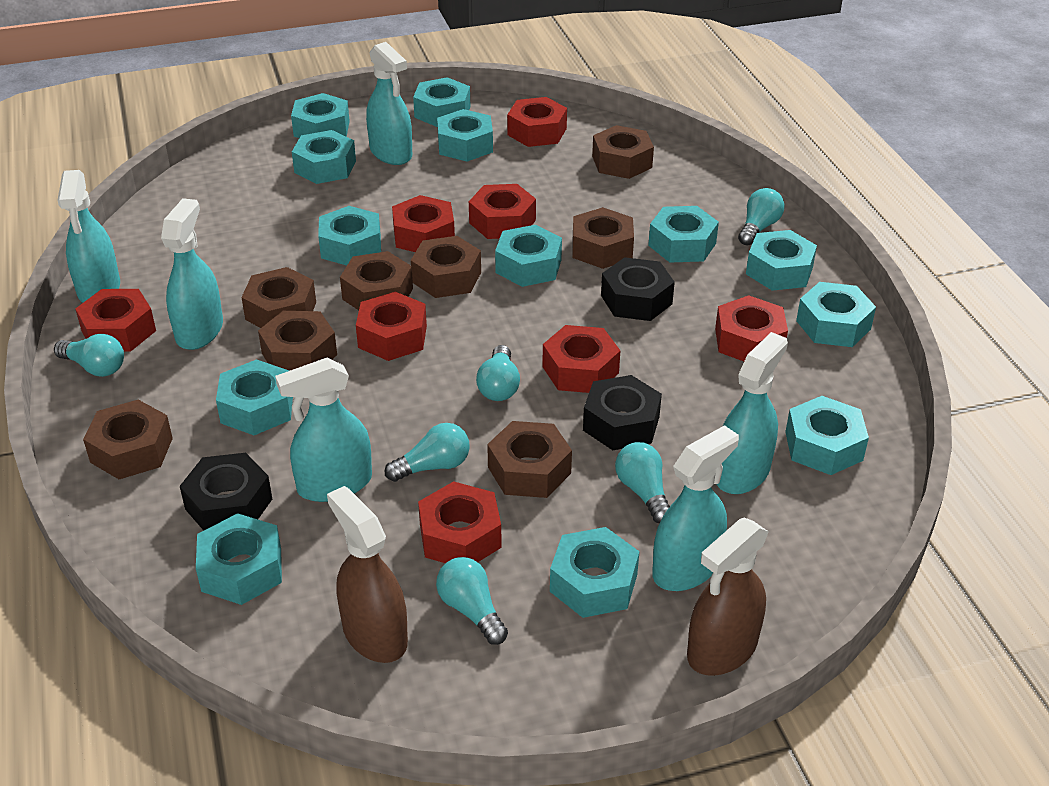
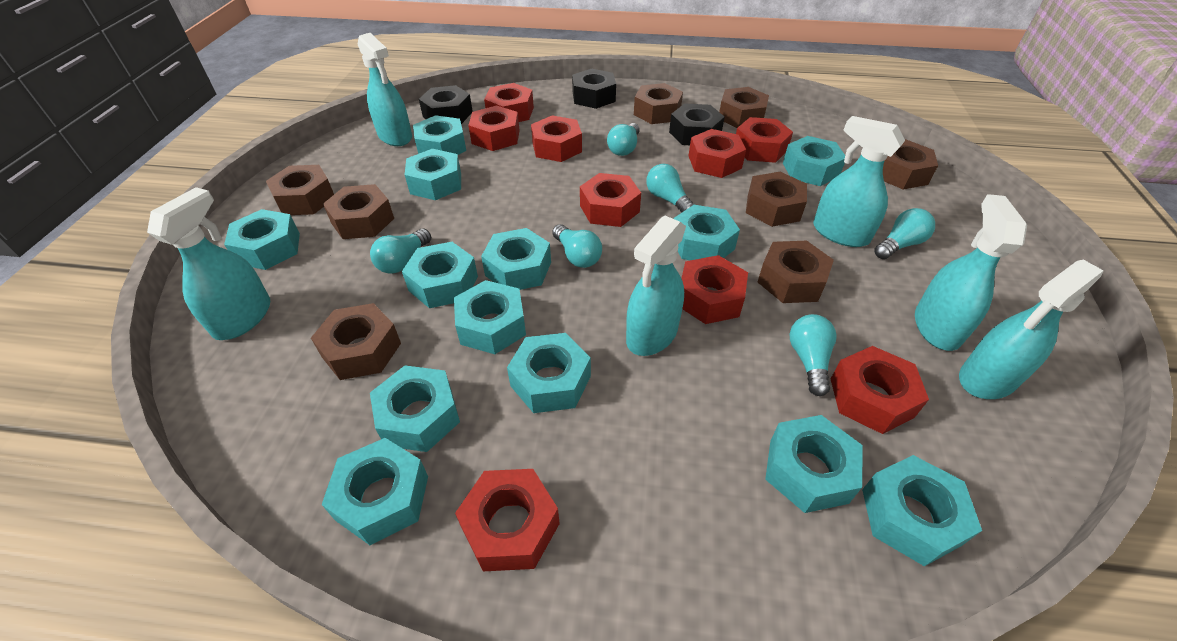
brown spray bottle: [327,486,408,663] [687,518,769,676] = 2 -> none = 0
red nut: [76,289,156,352] [356,292,427,361] [392,195,455,252] [418,481,502,563] [469,184,536,239] [507,97,567,147] [542,325,621,393] [715,295,788,361] = 8 -> [455,469,560,571] [468,105,520,151] [484,83,534,122] [531,115,582,162] [580,173,641,227] [681,255,748,324] [689,129,746,178] [736,117,793,163] [831,346,929,434] = 9

